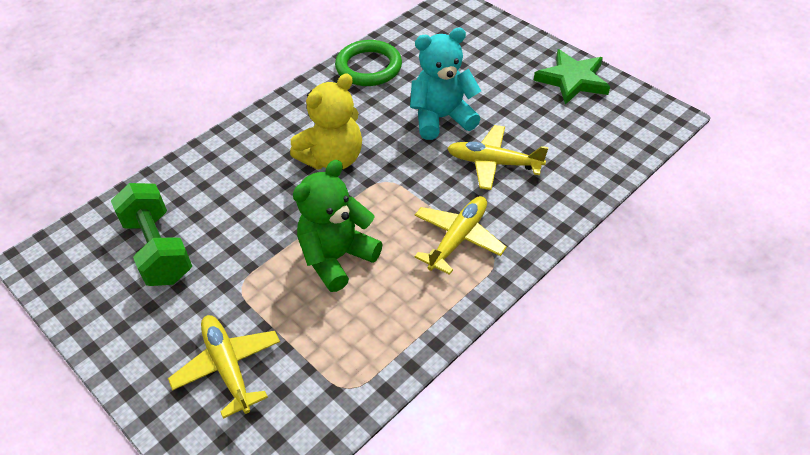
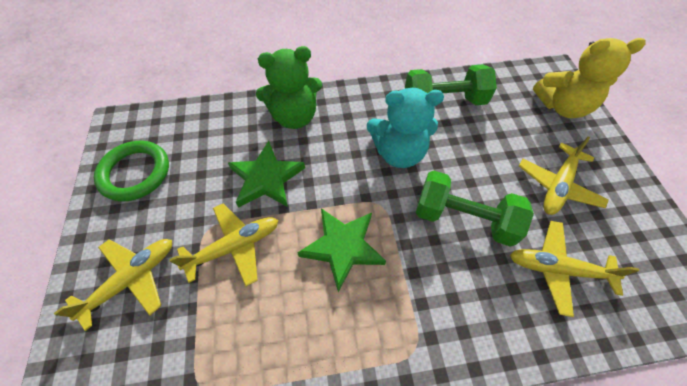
green dumbbell: [111,183,192,286] = 1 -> [405,64,497,105] [416,171,534,247] = 2
green star: [534,49,610,105] = 1 -> [228,141,305,208] [297,208,386,292] = 2
yellow plane: [168,315,280,419] [414,196,507,275] [447,125,549,190] = 3 -> [54,239,172,331] [169,203,278,286] [510,221,639,317] [519,137,609,215] = 4

